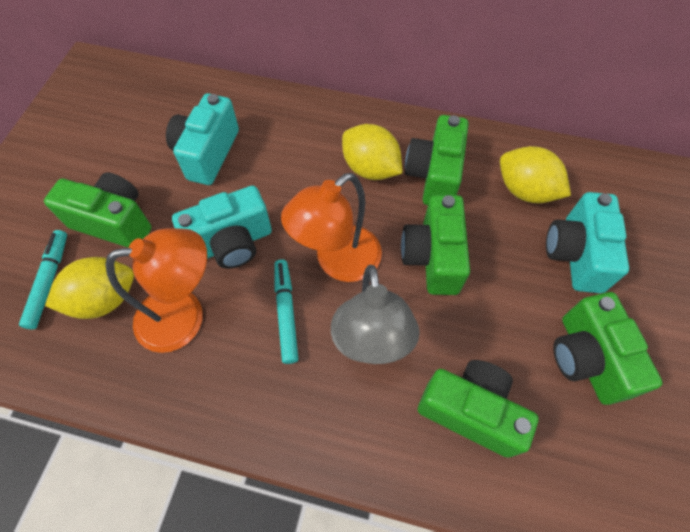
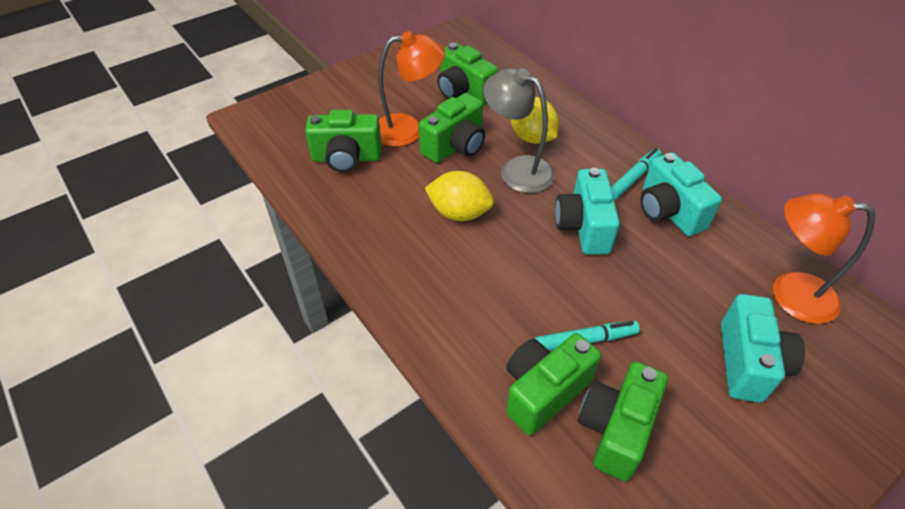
yellow lemon: [45,257,134,319] [342,124,402,180] [500,146,571,203] = 3 -> [425,171,494,221] [511,97,559,144] = 2

